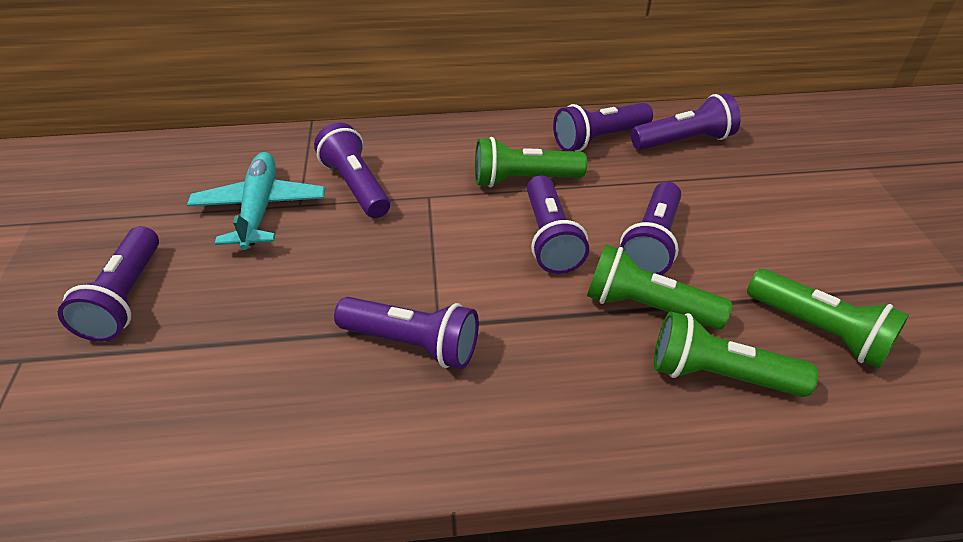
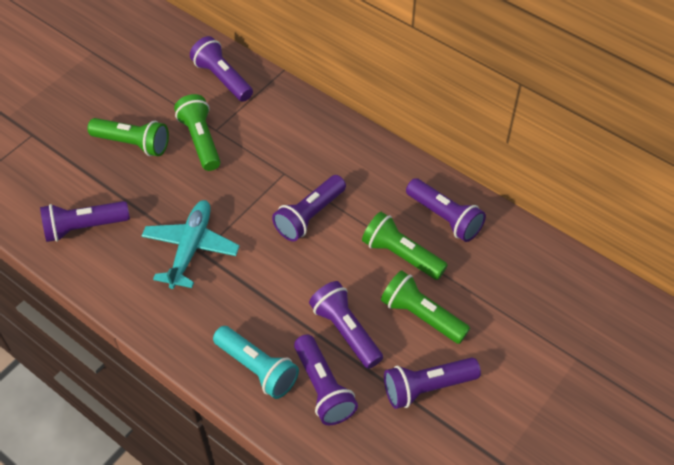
turquoise flashlight: none = 0 -> [213,326,299,399] = 1

